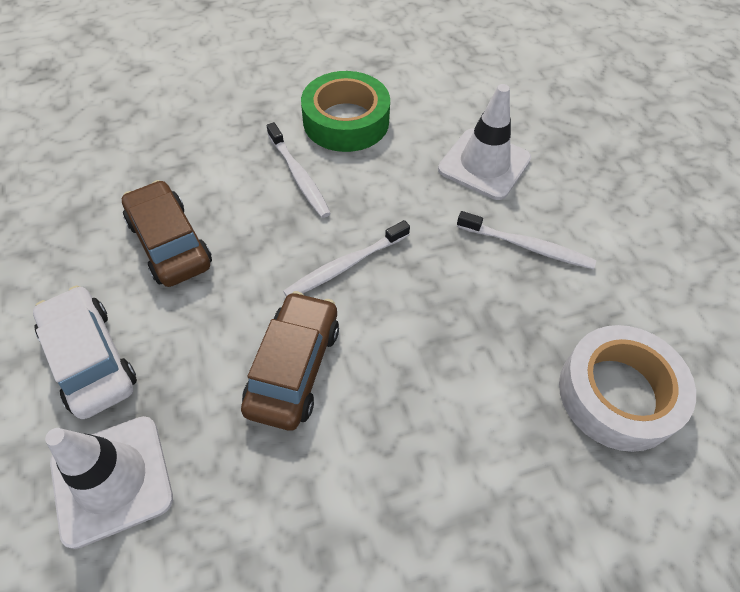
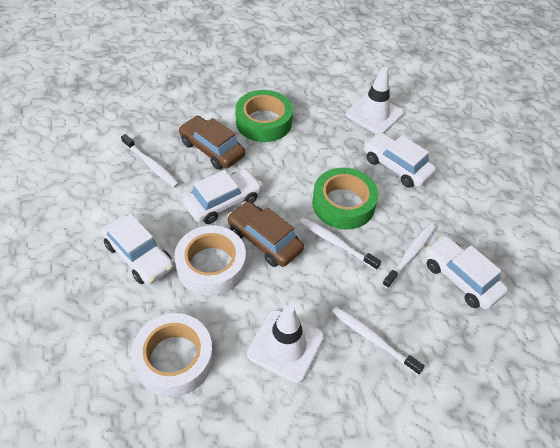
green tape: [301,71,390,152] = 1 -> [235,90,293,142] [312,168,378,229] = 2
white car: [33,285,137,419] = 1 -> [101,214,174,285] [183,169,262,224] [364,132,436,188] [425,236,508,310] = 4
white tape: [559,325,696,452] = 1 -> [131,313,213,397] [174,225,246,296] = 2
white toothbrush: [267,122,331,218] [283,220,410,297] [457,211,596,269] = 3 -> [121,134,179,188] [299,217,381,270] [332,307,425,375] [382,224,435,289] = 4

